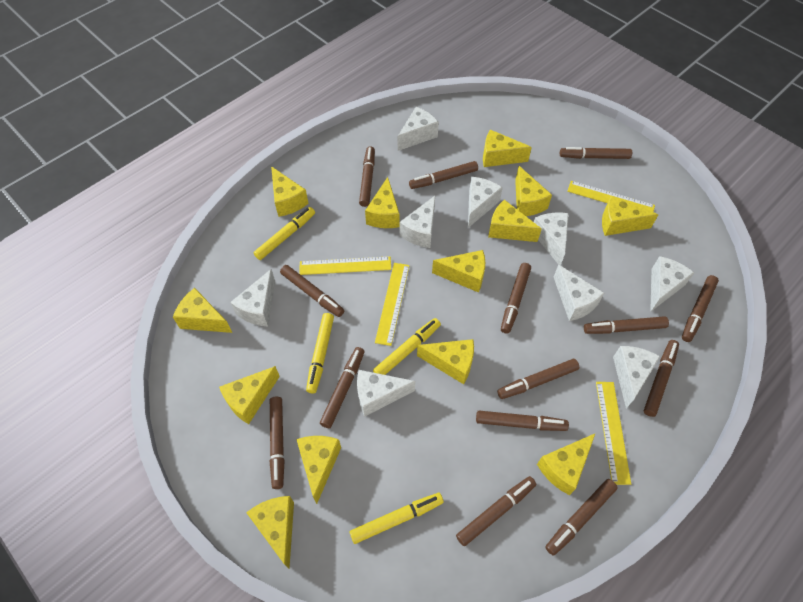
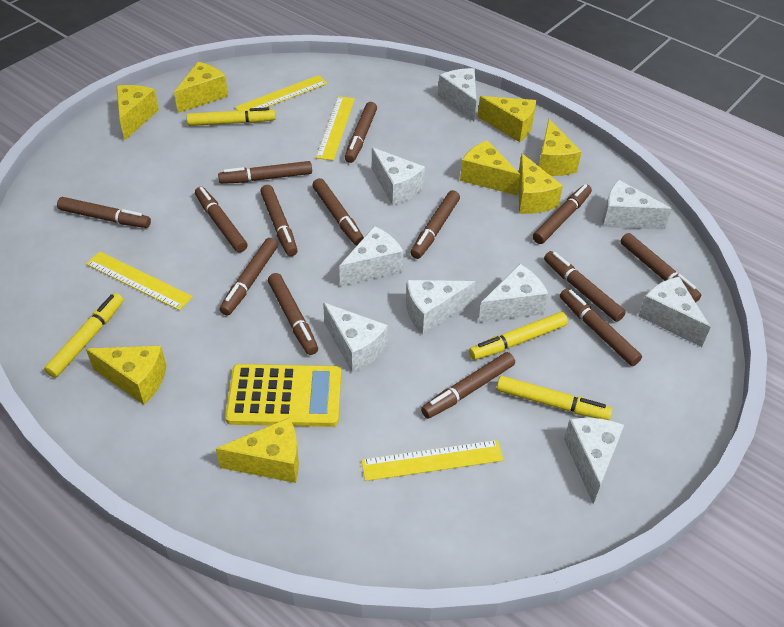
yellow calculator: none = 0 -> [225,364,341,427] = 1
yellow cheese: [173,288,233,333] [219,366,280,424] [246,496,294,568] [271,166,309,217] [296,436,341,504] [365,177,400,228] [417,339,474,384] [432,250,485,293] [483,130,532,167] [488,200,542,242] [515,166,552,216] [537,433,596,495] [602,196,658,236] = 13 -> [86,345,166,405] [116,85,159,140] [174,62,228,113] [216,417,299,483] [460,140,520,195] [478,96,536,142] [519,153,563,214] [539,119,582,176] = 8

